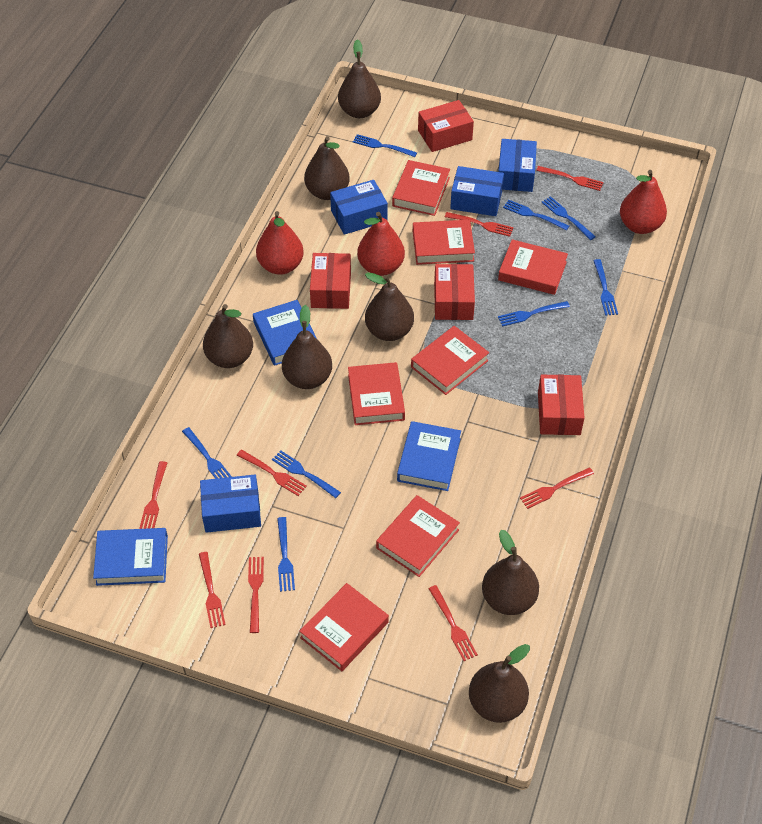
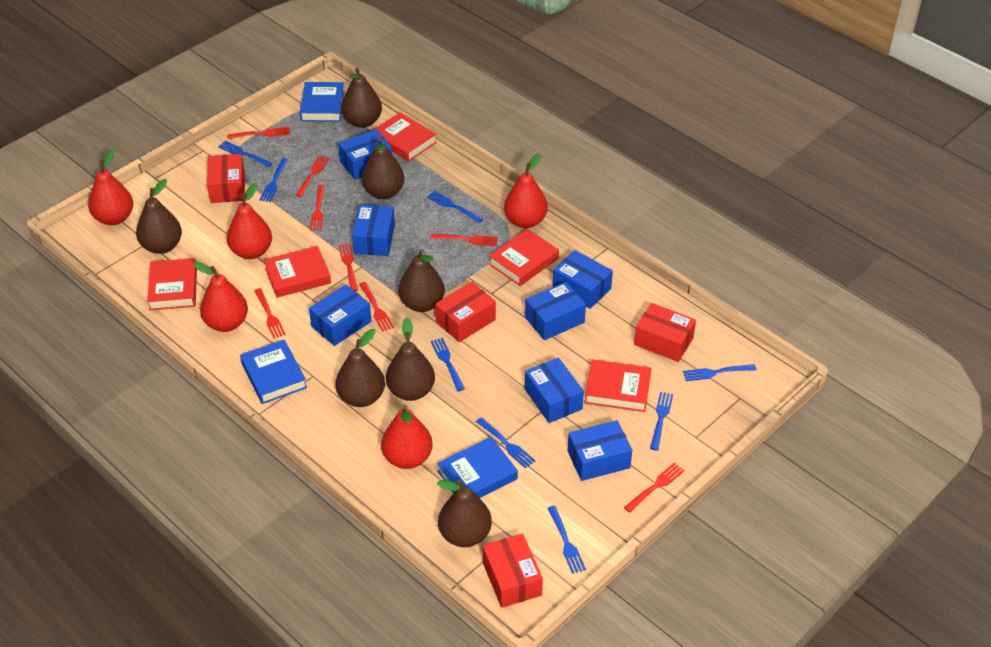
blue box: [200,475,261,533] [330,180,388,235] [450,166,504,216] [499,139,537,192] = 4 -> [309,285,371,346] [338,129,392,180] [352,205,395,256] [525,282,586,340] [525,358,584,423] [553,250,613,309] [567,420,632,481] = 7
red book: [299,583,389,671] [348,362,405,425] [376,495,460,577] [392,160,450,216] [411,326,489,395] [413,220,475,265] [498,239,568,295] = 7 -> [147,258,197,310] [264,246,331,298] [374,112,437,162] [489,229,559,286] [584,359,651,412] = 5
red pear: [256,211,304,275] [357,212,405,276] [620,170,667,234] = 3 -> [88,149,133,225] [193,262,248,332] [227,183,272,259] [381,405,433,469] [504,154,548,228] = 5

